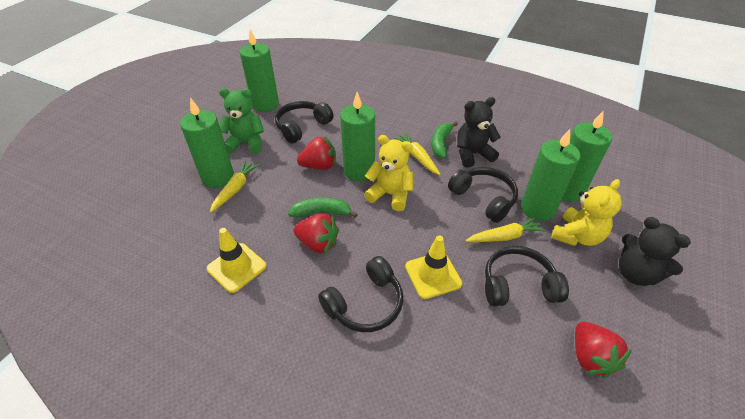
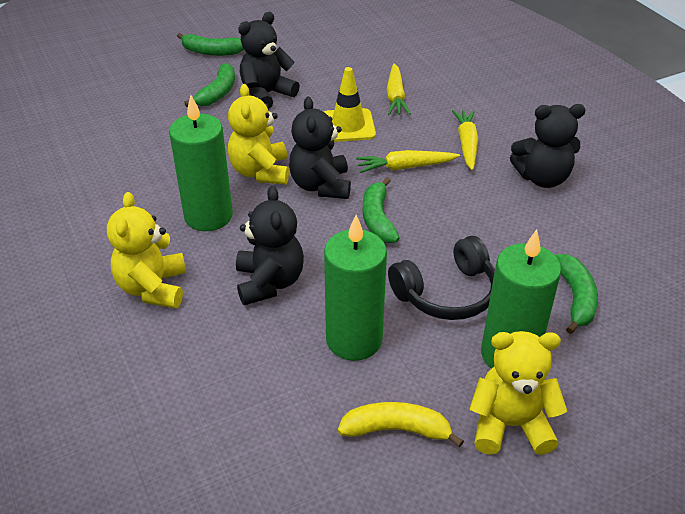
black headphones: [275,101,334,143] [318,256,403,332] [448,167,518,223] [485,246,569,306] = 4 -> [388,236,495,320] = 1
black teddy bear: [457,97,501,167] [619,217,691,286] = 2 -> [236,186,304,305] [238,12,300,110] [289,97,351,199] [510,104,585,188] = 4
green banana: [288,197,358,218] [432,122,458,158] = 2 -> [177,33,244,56] [184,63,235,107] [363,177,399,243] [555,254,598,334] = 4
green candle: [180,97,234,188] [240,29,279,112] [340,92,375,181] [521,129,581,221] [562,110,612,202] = 5 -> [169,95,233,231] [324,215,387,361] [481,229,561,369] = 3
green teddy bear: [219,88,264,154] = 1 -> none = 0
red strawberry: [293,213,339,253] [297,136,336,170] [575,322,632,378] = 3 -> none = 0
yellow banana: none = 0 -> [338,402,464,448] = 1
yellow teddy bear: [364,135,413,211] [551,179,622,246] = 2 -> [107,192,186,308] [228,84,289,185] [469,331,567,455] = 3
yellow traffic cone: [207,228,267,293] [405,236,462,299] = 2 -> [324,67,376,142] = 1

